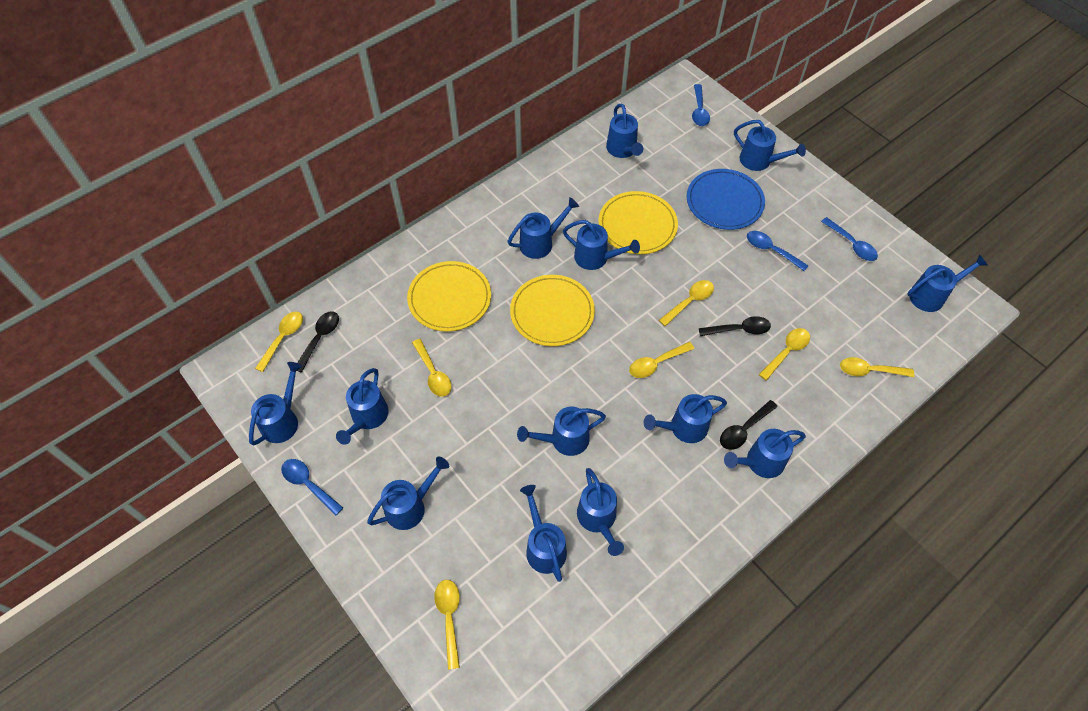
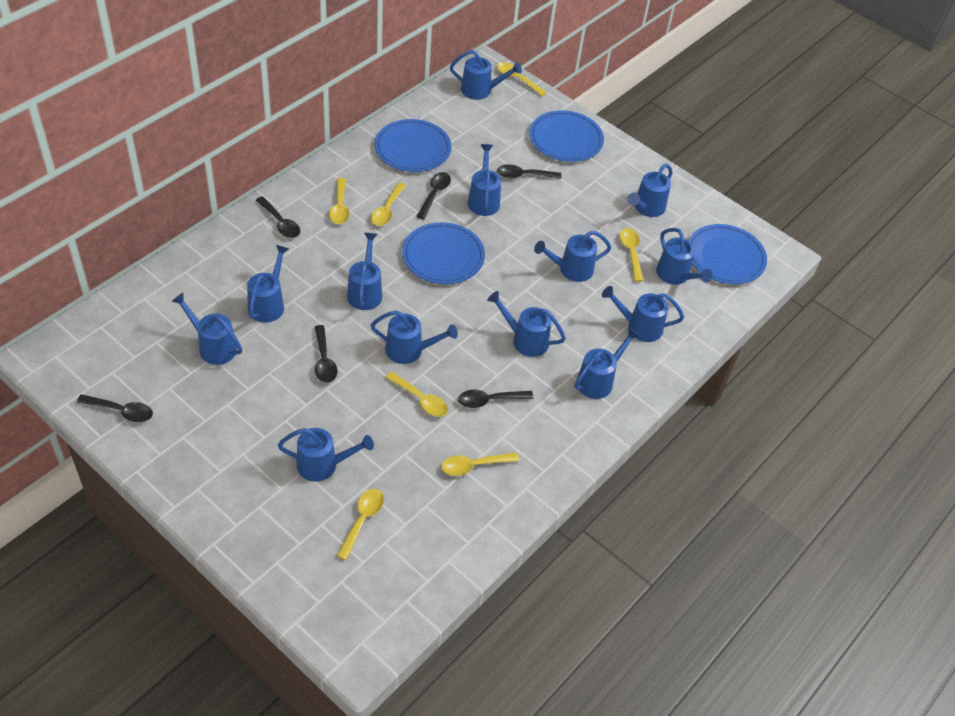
black spoon: [297,311,339,373] [699,316,771,336] [720,400,778,450] = 3 -> [77,394,153,422] [256,196,300,238] [315,325,337,383] [417,172,451,219] [458,390,534,408] [497,164,561,179] = 6
blue plate: [687,169,765,230] = 1 -> [375,119,451,172] [402,222,485,284] [529,110,604,162] [689,224,767,284] = 4
blue spoon: [281,459,343,516] [692,84,710,126] [747,231,809,271] [821,217,878,261] = 4 -> none = 0
yellow plate: [407,261,491,331] [510,275,595,346] [598,191,678,254] = 3 -> none = 0

